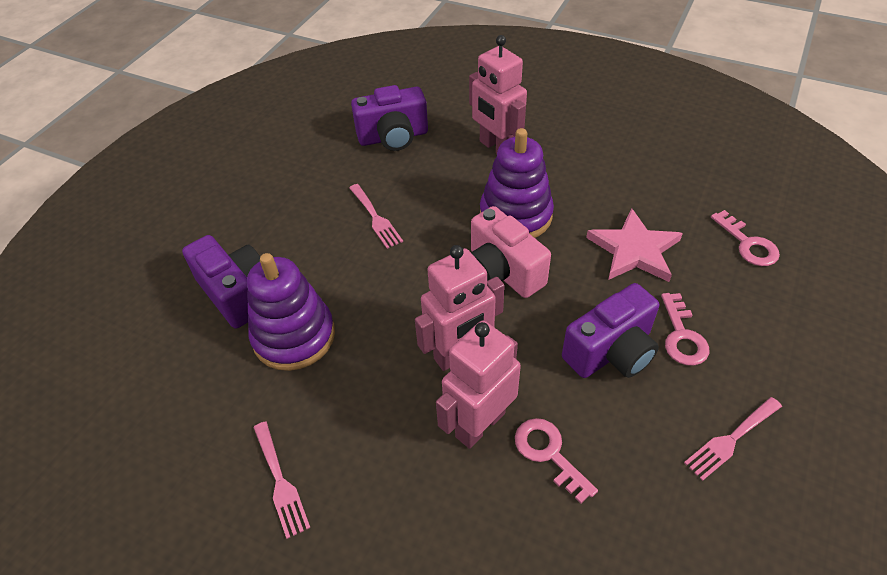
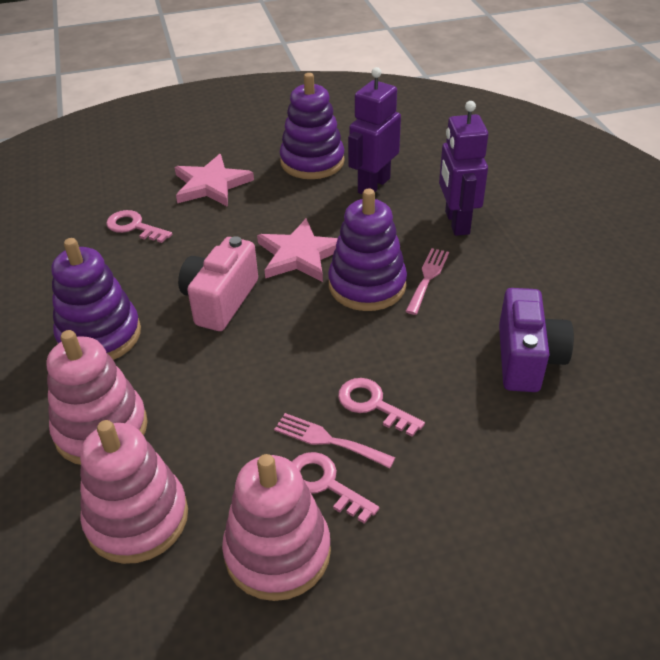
pink fork: [253,421,310,539] [349,184,403,249] [684,397,782,481] = 3 -> [274,413,395,468] [405,248,449,315] = 2
pink robot: [415,245,505,371] [436,320,521,449] [469,35,527,154] = 3 -> none = 0
pink stacking toy: none = 0 -> [47,330,148,465] [80,420,188,564] [222,454,331,601] = 3
pink star: [586,208,683,282] = 1 -> [175,154,254,207] [257,218,338,282] = 2
purple camera: [182,235,260,329] [351,85,428,151] [562,283,659,378] = 3 -> [499,288,574,392] = 1
purple robot: none = 0 -> [348,67,401,195] [439,101,488,236] = 2
purple stacking toy: [247,253,335,371] [480,128,554,238] = 2 -> [51,238,141,360] [280,73,345,179] [328,188,407,311] = 3

